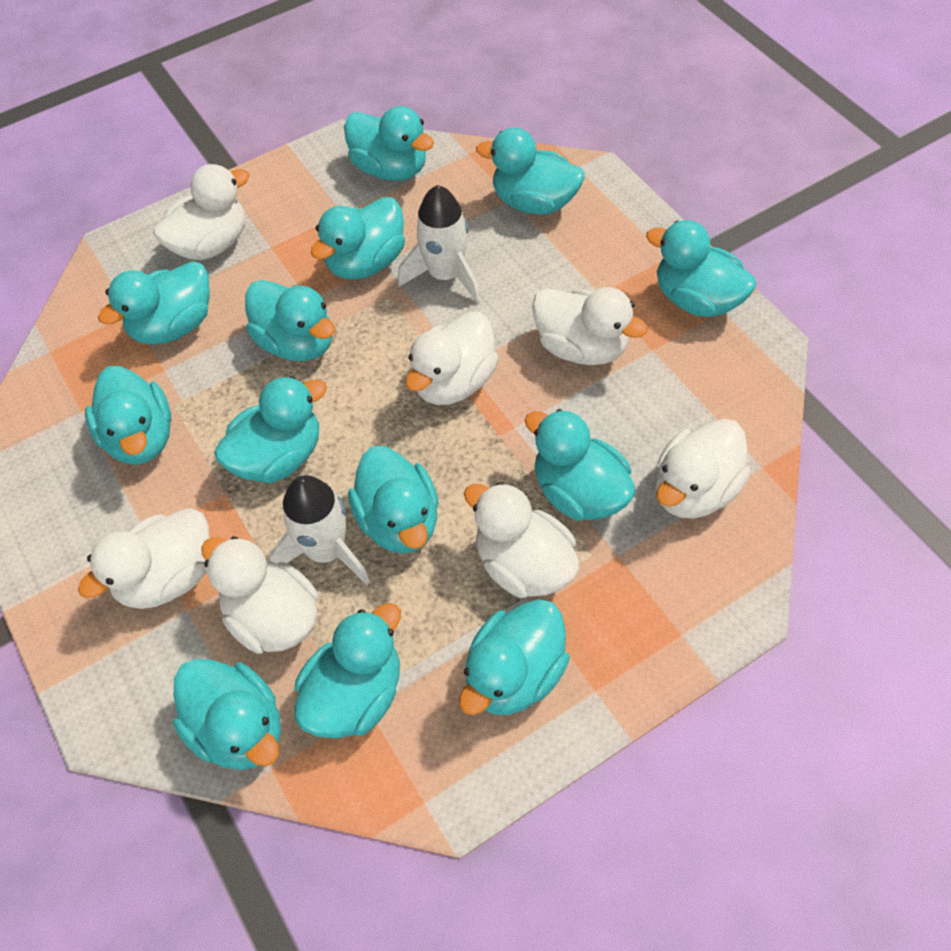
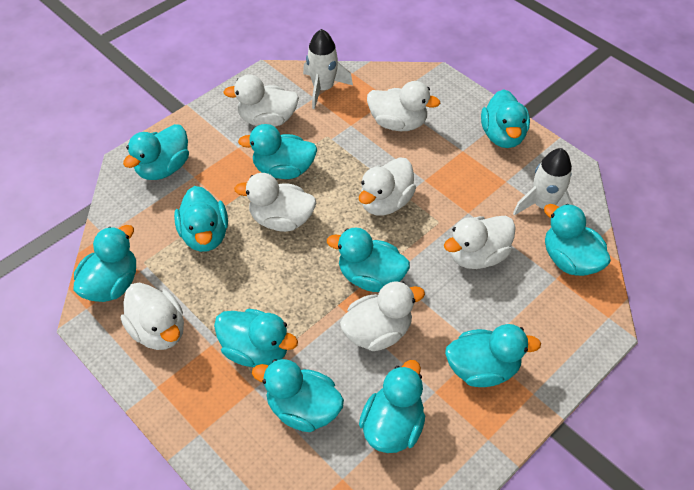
turquoise duck: [85,366,171,465] [98,261,210,345] [173,659,281,770] [214,376,327,483] [245,280,335,361] [294,603,401,739] [310,197,405,279] [344,106,434,181] [348,446,439,554] [459,599,570,715] [476,127,585,215] [525,409,635,521] [646,220,756,317] = 13 -> [74,225,136,302] [123,124,189,180] [174,186,228,252] [214,309,298,367] [238,124,317,179] [252,359,344,432] [327,227,410,292] [359,360,425,453] [445,324,541,387] [481,89,530,148] [544,204,611,276] = 11

